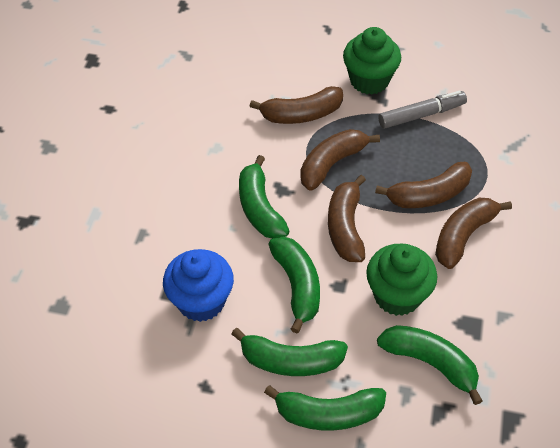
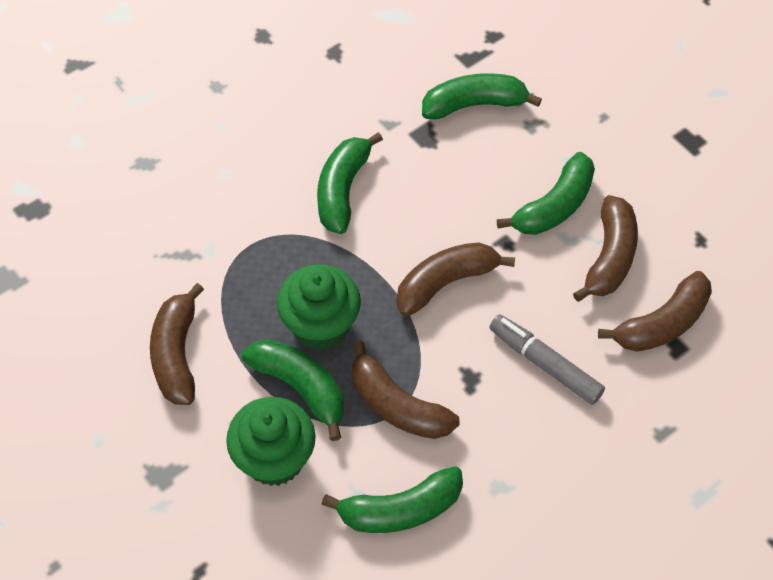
blue cupcake: [163,249,234,322] = 1 -> none = 0

